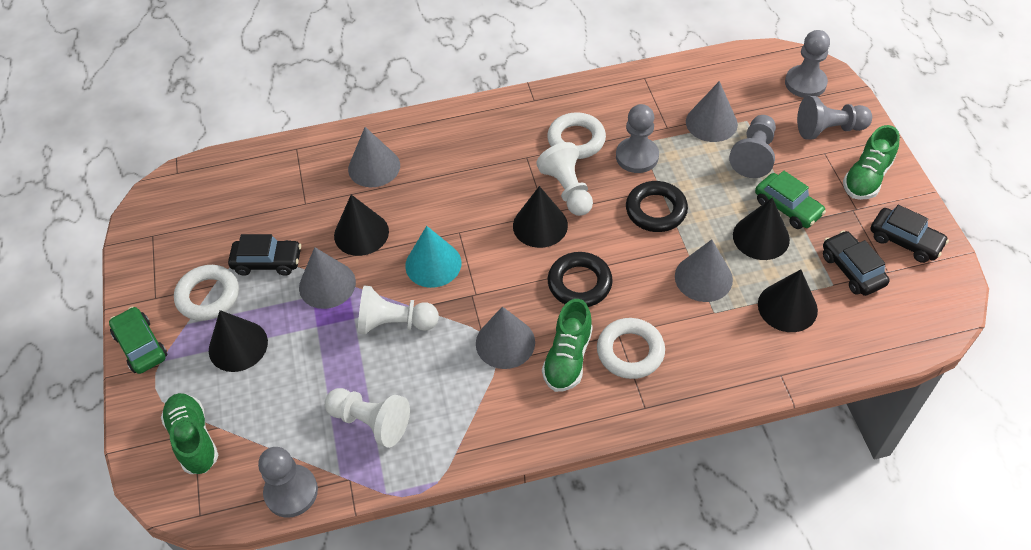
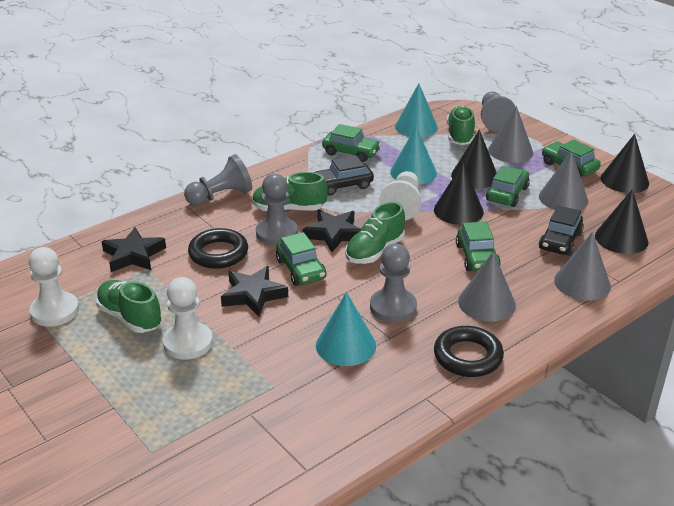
black car: [228,234,301,276] [823,231,889,296] [871,205,949,263] = 3 -> [314,155,374,195] [539,205,584,256] = 2
black cone: [209,310,268,372] [334,195,389,256] [513,186,568,248] [733,198,790,260] [758,269,818,332] = 5 -> [434,163,484,225] [451,130,497,189] [595,189,648,254] [601,134,649,193] = 4
black star: none = 0 -> [101,227,166,272] [221,266,288,316] [303,210,361,252] = 3
green car: [109,307,167,374] [755,171,826,229] = 2 -> [276,232,326,286] [322,124,381,162] [456,222,501,271] [486,166,530,207] [542,139,601,177] = 5
green shoe: [161,393,219,474] [542,299,593,392] [843,125,900,200] = 3 -> [96,280,162,333] [252,172,328,211] [345,202,405,264] [447,106,475,145] = 4
grey cone: [299,247,356,309] [348,127,400,187] [476,307,535,369] [675,239,733,302] [686,81,738,142] = 5 -> [458,251,516,322] [488,106,533,163] [539,151,588,210] [554,232,611,301] = 4
grey pawn: [258,447,318,518] [616,104,659,173] [729,115,776,178] [785,30,830,98] [797,96,872,139] = 5 -> [184,154,252,205] [256,174,298,245] [370,243,417,323] [481,92,516,132] = 4
turquoise cone: [405,226,461,288] = 1 -> [316,292,376,366] [390,127,437,185] [395,83,438,137] = 3
white ring: [174,265,239,321] [547,112,606,159] [597,318,665,379] = 3 -> none = 0

